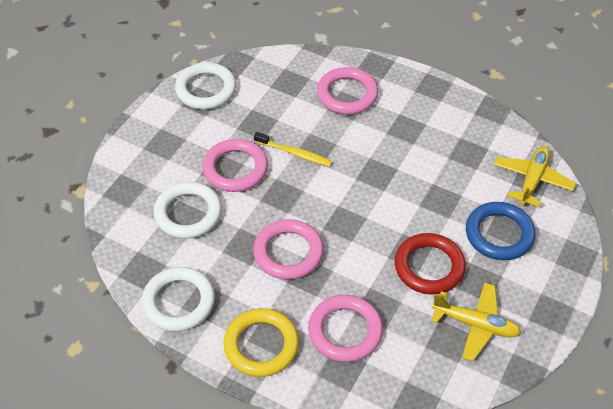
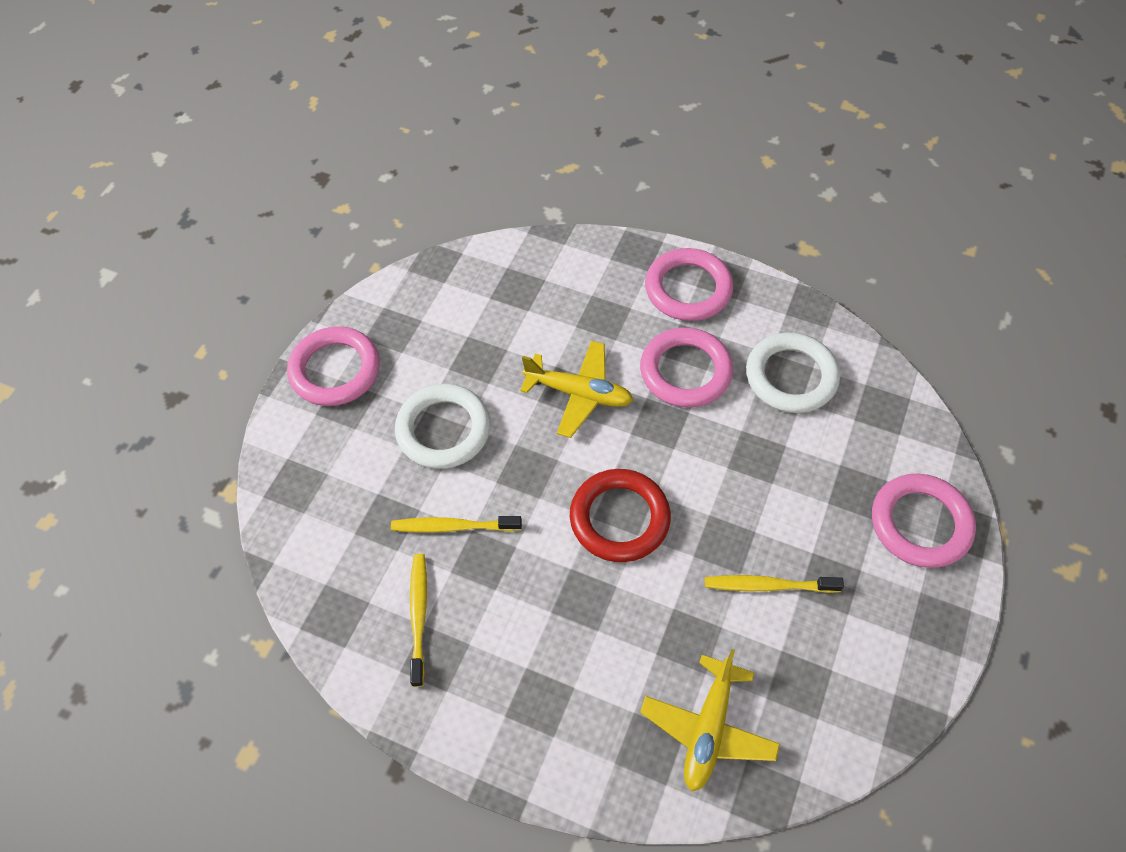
blue ring: [466,202,536,260] = 1 -> none = 0
white ring: [142,267,215,332] [153,182,222,239] [175,62,236,109] = 3 -> [395,384,491,469] [746,332,840,413] = 2
yellow ring: [223,308,299,377] = 1 -> none = 0
yellow toothbrush: [254,132,332,167] = 1 -> [391,516,522,533] [410,554,427,687] [705,575,844,593] = 3

